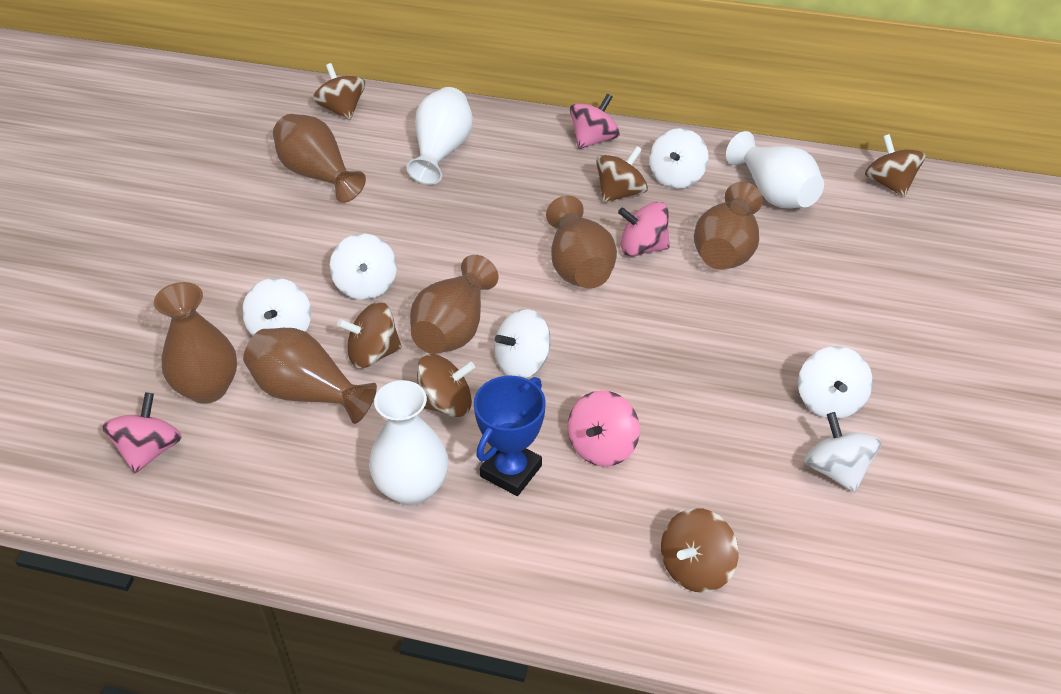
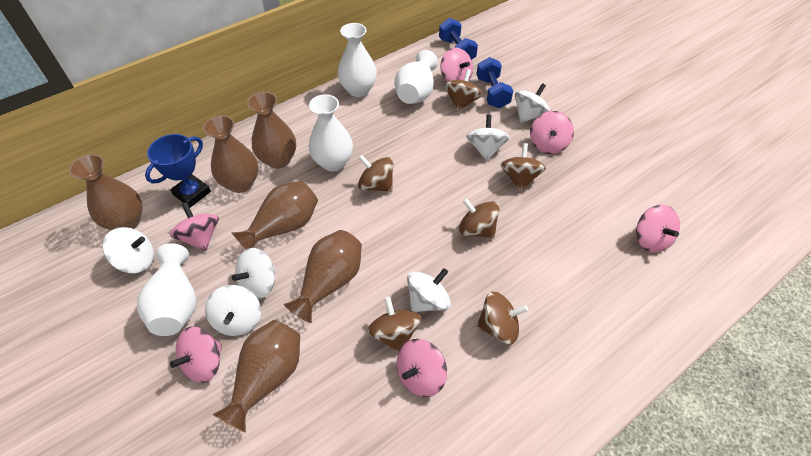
blue dumbbell: none = 0 -> [439,18,478,60] [476,57,513,108] = 2
pink spinning top: [102,392,182,473] [568,390,640,467] [570,94,620,149] [618,202,670,256] = 4 -> [170,202,219,251] [170,327,222,383] [396,339,447,397] [440,48,473,82] [530,111,574,154] [636,205,680,253] = 6
white vase: [369,380,448,506] [406,87,473,185] [726,131,824,208] = 3 -> [137,243,197,336] [309,94,353,171] [338,23,377,97] [394,50,438,104] = 4

